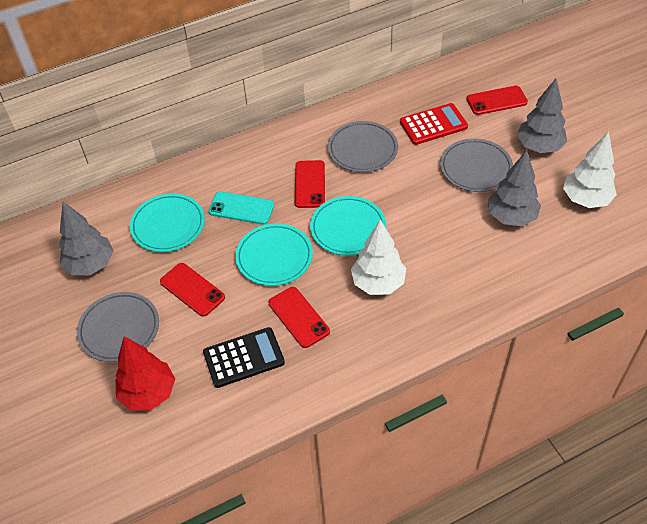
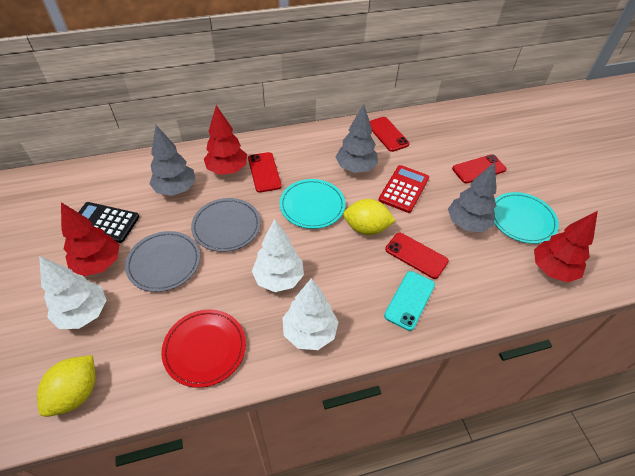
grey plate: [77,292,159,362] [328,121,398,172] [440,138,513,192] = 3 -> [125,231,200,292] [191,198,261,252] = 2
red plate: none = 0 -> [161,309,246,388] = 1
red tree: [116,336,175,410] = 1 -> [61,202,119,276] [204,105,247,175] [534,211,598,282] = 3
turquoise plate: [130,194,205,252] [235,223,313,286] [310,196,386,256] = 3 -> [280,179,345,229] [493,192,559,244] = 2
white tree: [351,219,406,295] [563,132,617,208] = 2 -> [39,256,106,329] [252,219,304,292] [283,278,338,350] = 3
yellow lemon: none = 0 -> [37,355,96,417] [343,199,396,235] = 2

